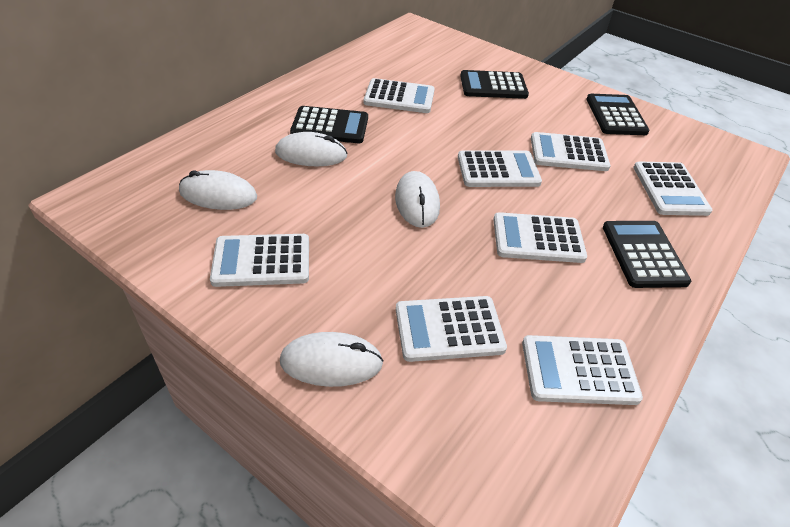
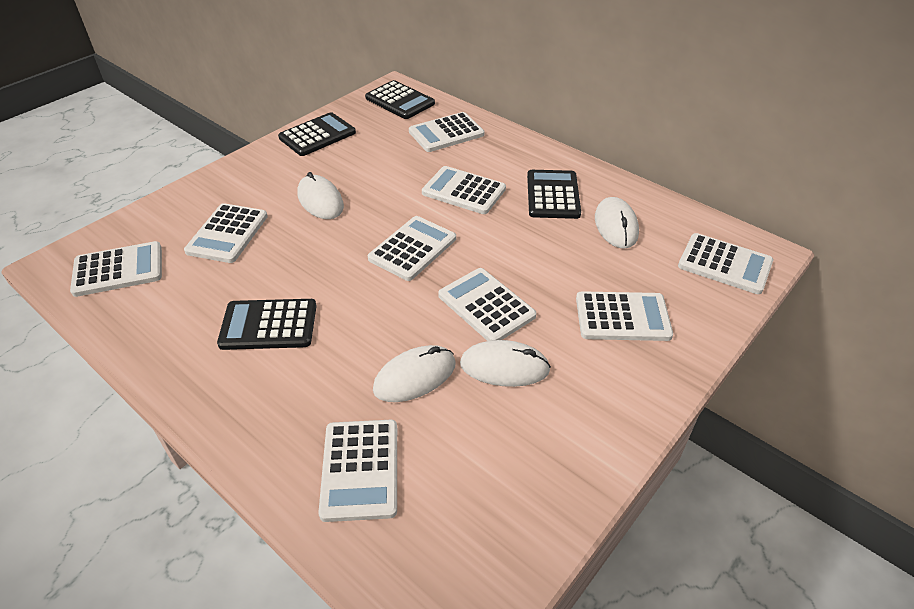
white calculator: [210,234,309,287] [364,78,435,113] [396,296,507,362] [458,150,542,187] [493,212,587,263] [522,335,643,405] [531,132,610,171] [633,161,712,216] = 8 -> [70,241,162,297] [184,203,268,263] [318,420,397,522] [368,216,456,281] [409,112,484,152] [422,166,506,214] [438,268,536,341] [576,291,673,341] [678,233,773,294] = 9

